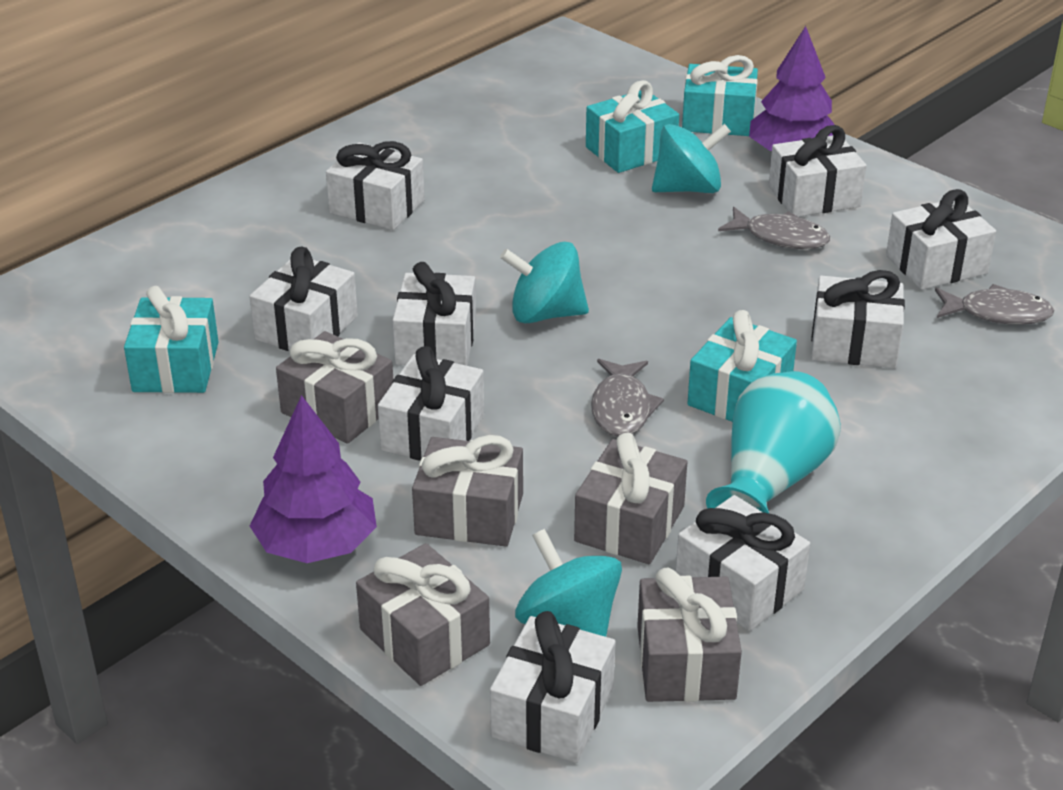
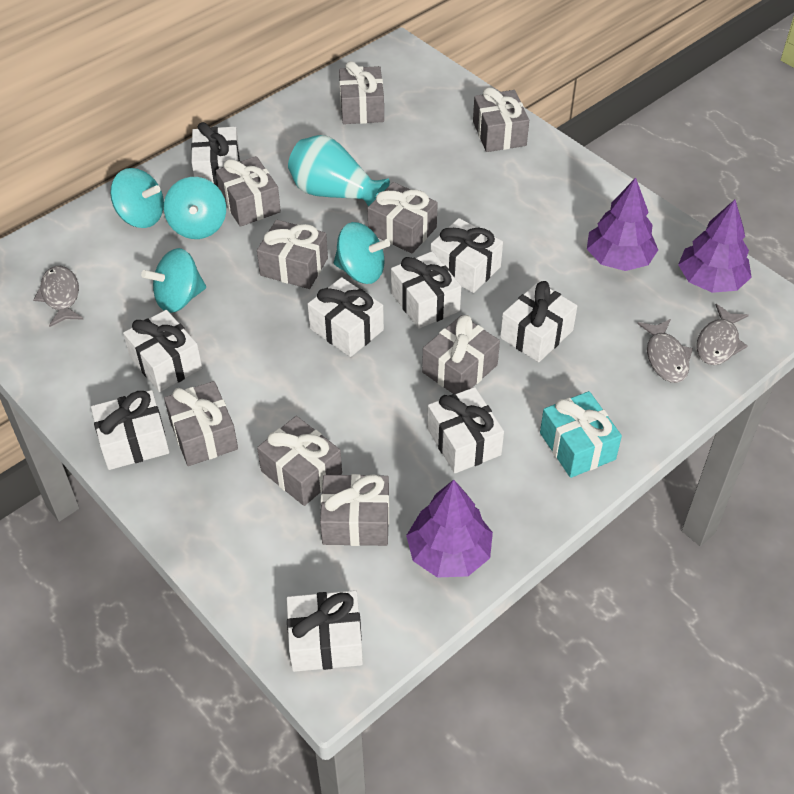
grey gift: [276,331,393,444] [356,543,490,686] [412,435,523,547] [574,433,687,564] [637,568,742,702] = 5 -> [164,381,238,466] [216,156,281,227] [257,220,328,289] [257,416,342,506] [320,474,389,546] [339,61,384,124] [368,182,438,254] [422,315,500,394] [473,87,529,152] = 9
purple tree: [250,395,377,563] [749,26,835,151] = 2 -> [406,480,493,578] [587,178,658,271] [678,200,752,293] = 3
turquoise gift: [124,286,219,393] [586,80,679,173] [682,55,758,136] [687,310,797,422] = 4 -> [540,391,622,478] = 1
turquoise spinning top: [500,242,589,323] [515,529,622,637] [652,124,731,193] = 3 -> [110,168,164,228] [141,248,206,313] [164,177,226,239] [334,222,390,284] = 4

